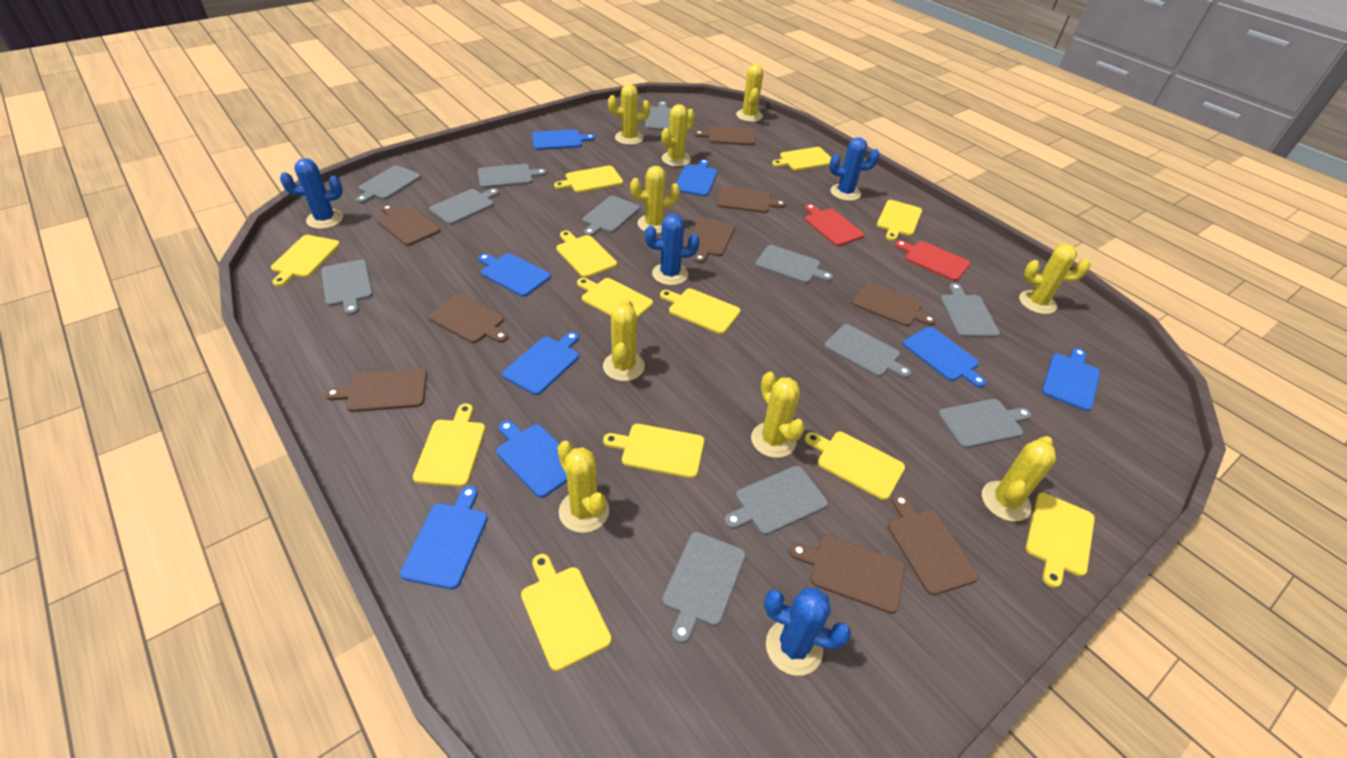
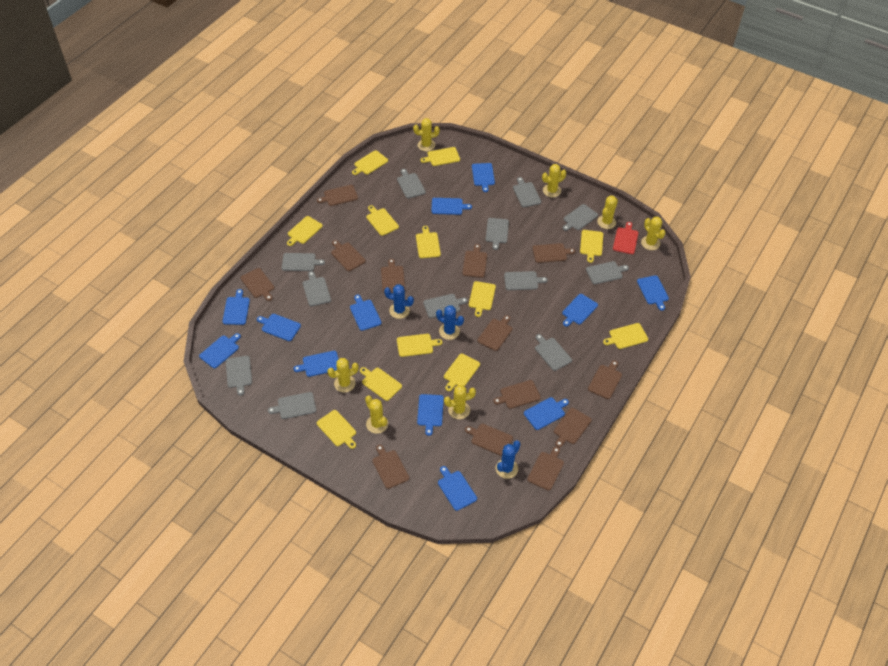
blue cactus: [280,158,343,229] [645,214,700,285] [764,588,851,676] [829,137,880,201] = 4 -> [384,284,414,319] [436,305,464,340] [496,441,520,479] = 3
blue cutting board: [400,486,488,589] [478,253,551,297] [496,420,567,498] [502,332,579,395] [532,130,595,150] [676,159,717,196] [903,327,986,388] [1042,348,1100,411] = 8 -> [199,333,241,368] [222,289,250,325] [257,314,301,341] [294,351,339,377] [350,295,382,331] [417,394,444,436] [431,198,472,215] [438,466,477,511] [472,163,495,192] [524,397,569,430] [562,294,598,327] [637,275,669,311] = 12
brown cutting board: [325,369,427,412] [378,204,440,246] [428,295,508,343] [686,218,735,263] [694,126,755,145] [717,186,786,213] [789,535,905,614] [853,282,936,327] [888,494,979,595] = 9 -> [241,268,274,301] [317,185,358,206] [331,240,366,271] [372,445,409,489] [381,259,405,293] [462,244,487,278] [465,424,513,456] [477,315,513,351] [493,380,541,409] [527,447,564,491] [532,243,575,263] [554,408,592,448] [588,360,622,399] = 13
red cutting board: [805,204,864,246] [895,240,970,281] = 2 -> [613,222,639,254] = 1
yellow cactus: [557,441,609,533] [603,299,645,381] [608,84,650,145] [630,166,680,234] [661,104,695,167] [736,64,763,122] [751,372,805,458] [982,436,1056,522] [1019,244,1090,314] = 9 -> [328,358,359,392] [365,396,388,434] [413,118,440,151] [444,385,476,419] [542,164,566,197] [597,195,618,229] [641,216,666,250] = 7

